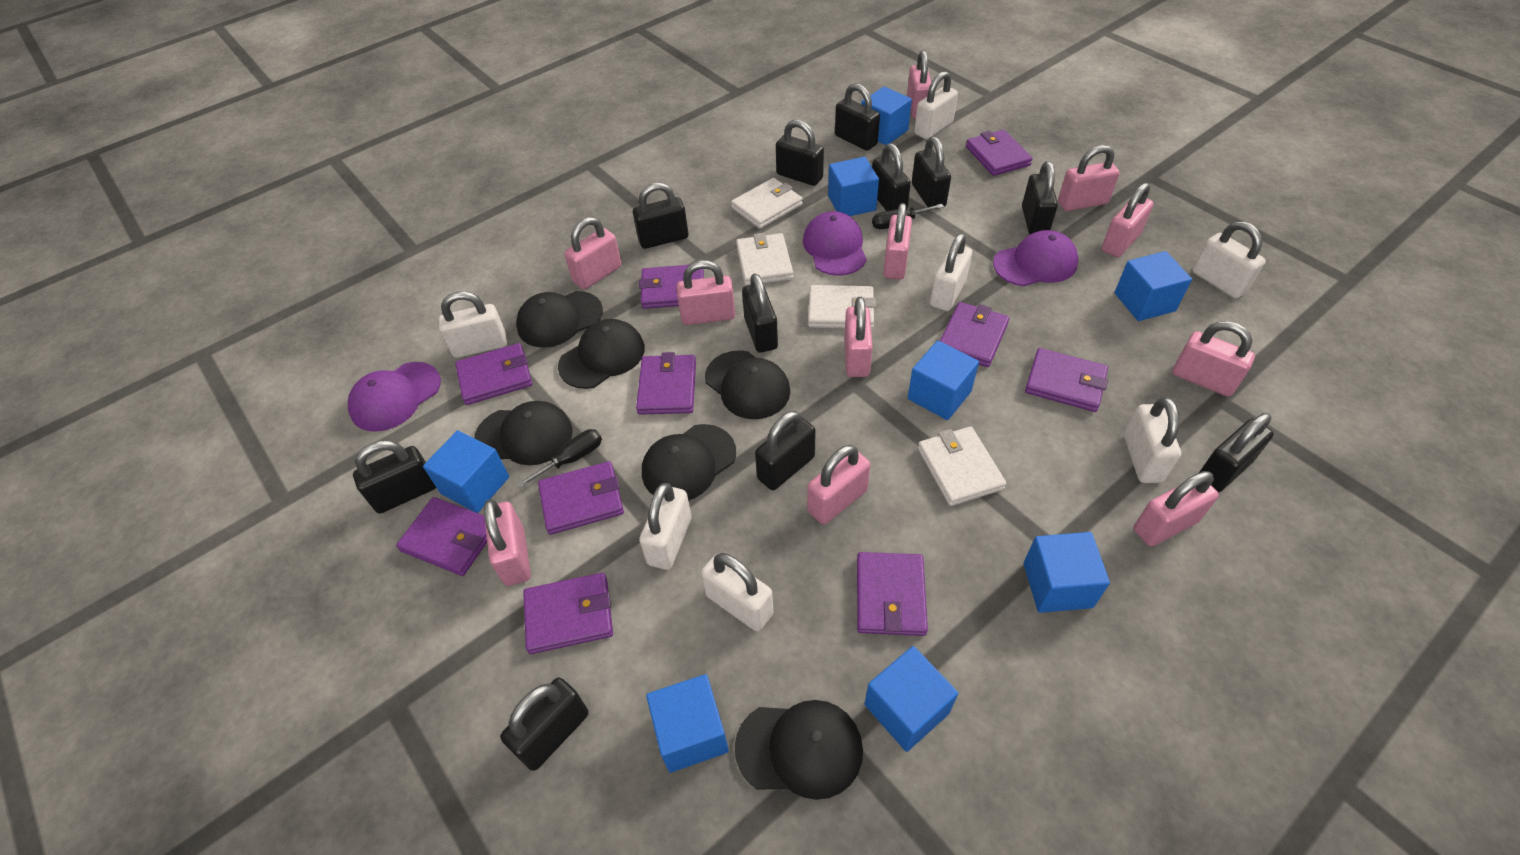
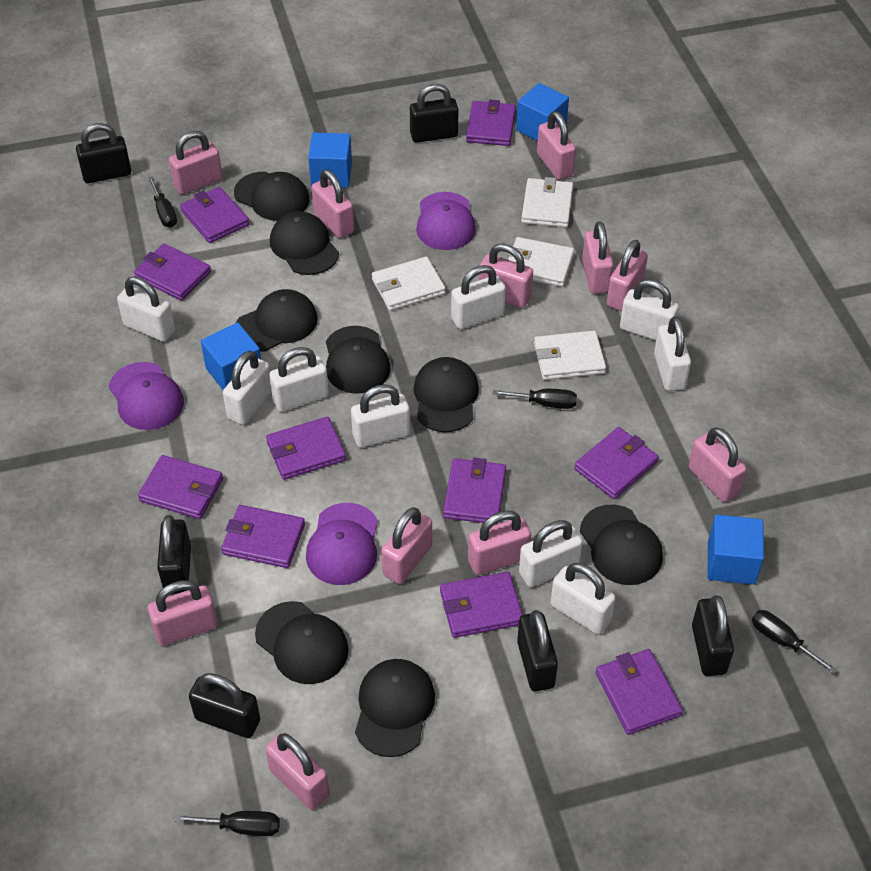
black cap: [474,401,573,465] [516,291,603,348] [558,319,645,389] [642,424,736,500] [705,350,790,419] [735,700,863,800] = 6 -> [234,171,309,221] [236,289,318,352] [255,601,349,684] [270,211,339,275] [326,326,390,394] [355,659,435,757] [414,357,479,432] [580,505,663,585] = 8
black padlock: [353,440,436,514] [500,678,589,771] [633,183,688,249] [742,273,778,353] [755,411,816,490] [776,120,824,186] [835,83,880,150] [872,143,911,211] [912,137,951,209] [1022,161,1058,234] [1199,413,1274,493] = 11 -> [76,123,131,183] [157,515,191,594] [189,673,260,738] [410,84,458,143] [517,610,558,691] [692,595,734,676] = 6
black screwdriver: [517,429,602,488] [872,204,944,229] = 2 -> [148,176,177,228] [175,811,280,836] [493,389,577,409] [752,610,837,674] = 4
blue cube: [423,430,509,513] [646,674,729,773] [828,157,879,216] [861,86,912,145] [865,646,958,752] [908,340,979,420] [1023,532,1110,613] [1114,251,1192,321] = 8 -> [201,322,261,390] [308,132,352,188] [516,83,569,141] [707,515,764,585] = 4
white padlock: [438,291,507,358] [639,483,692,570] [701,553,773,631] [914,71,958,139] [930,233,972,311] [1124,397,1181,483] [1192,221,1266,299] = 7 -> [117,277,175,342] [223,351,272,425] [269,347,329,412] [351,384,410,448] [451,265,506,329] [519,520,583,587] [551,563,616,635] [620,279,679,341] [654,316,691,391] = 9

